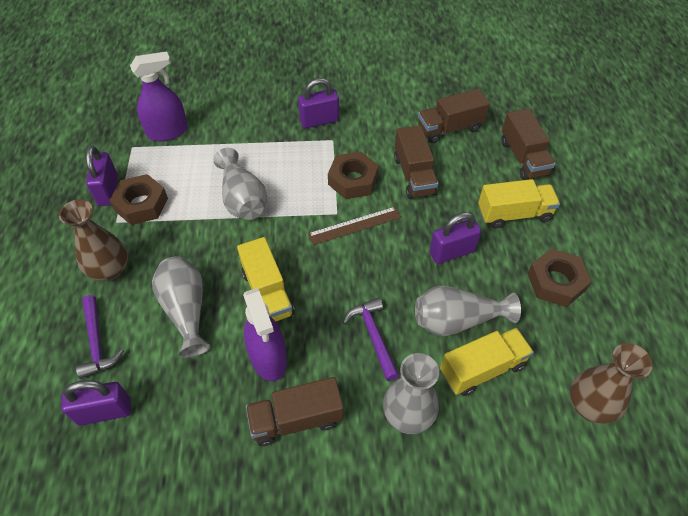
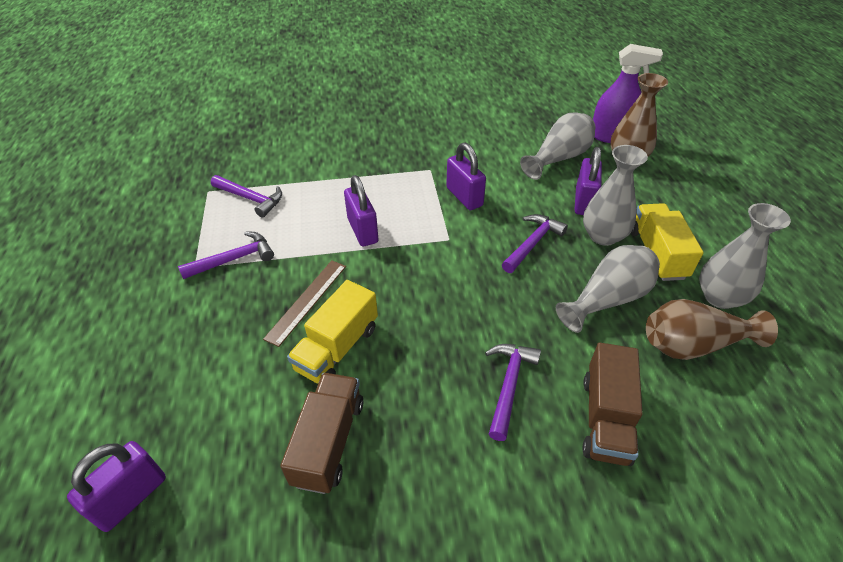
brown nut: [109,174,168,225] [328,151,379,199] [527,248,592,307] = 3 -> none = 0
brown truck: [246,377,343,446] [394,125,438,199] [418,89,490,143] [501,109,556,180] = 4 -> [280,373,363,494] [582,343,643,466] = 2
purple hammer: [76,295,124,379] [343,297,399,381] = 2 -> [178,231,274,279] [211,175,282,218] [485,344,541,441] [502,214,568,273] = 4
purple spray bottle: [130,52,188,141] [243,288,287,381] = 2 -> [593,44,663,143] = 1
yellow truck: [237,237,295,322] [440,328,534,396] [478,179,560,228] = 3 -> [287,280,378,383] [631,203,704,281] = 2

